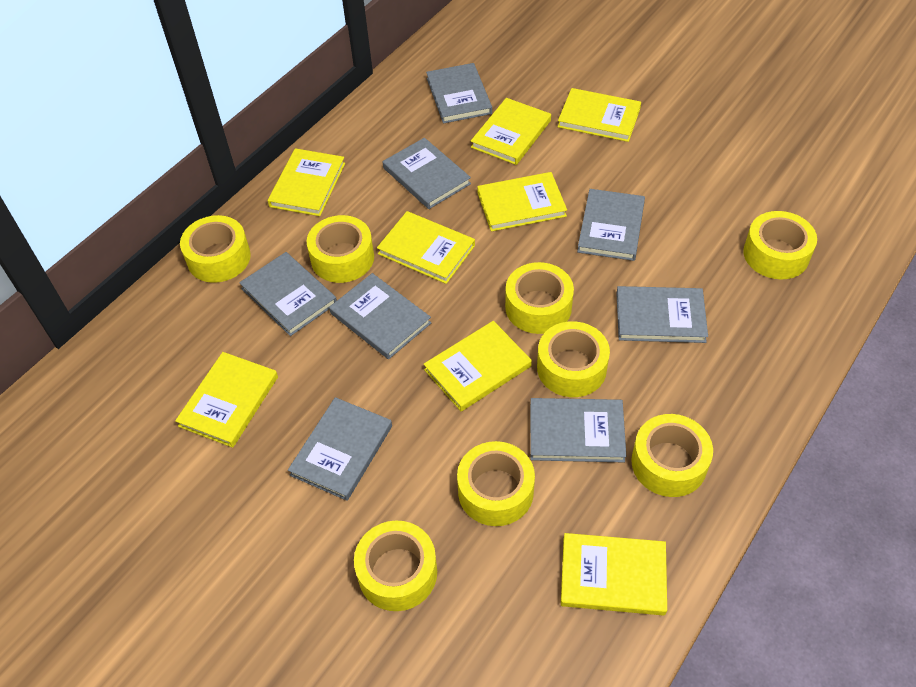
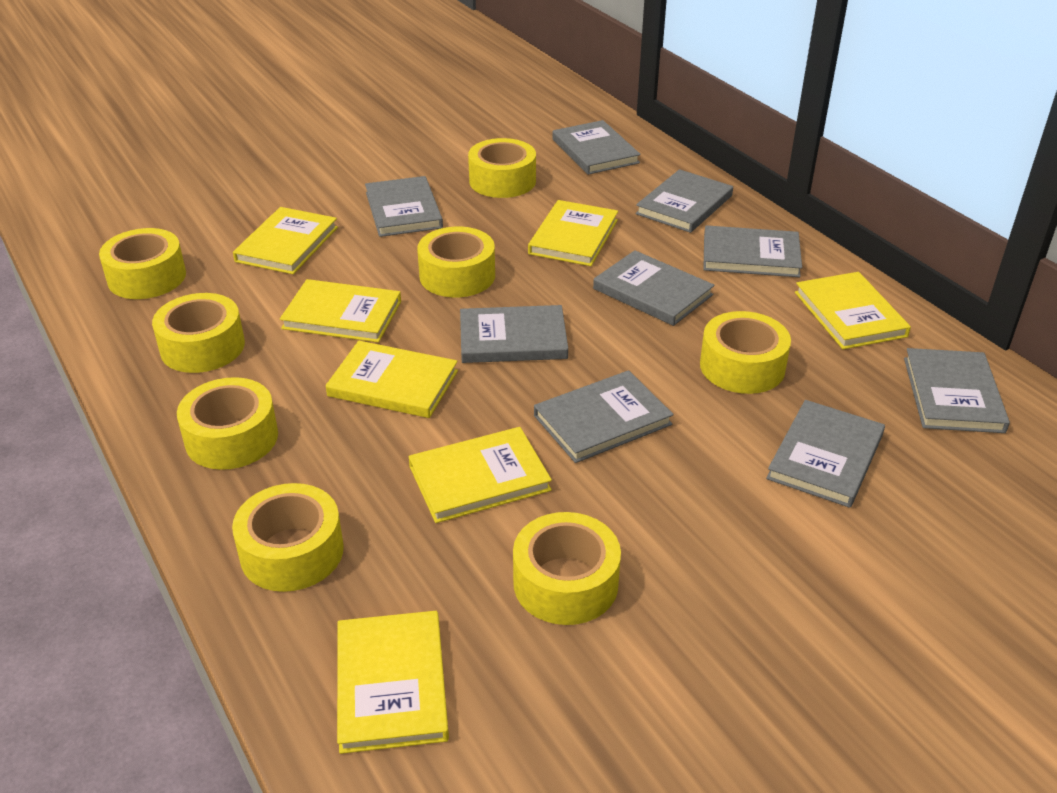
grey book: [239,252,337,336] [288,397,392,501] [329,273,431,359] [383,138,471,209] [426,63,492,124] [530,398,626,462] [577,189,645,261] [616,286,708,343] = 8 -> [365,176,443,237] [460,305,568,363] [534,370,674,463] [552,120,641,175] [593,250,715,326] [636,169,733,233] [703,225,802,277] [766,400,885,508] [904,348,1010,433] = 9
yellow book: [175,352,278,448] [268,148,345,216] [377,211,475,284] [424,321,532,411] [471,98,551,165] [477,172,567,232] [558,88,641,142] [561,533,667,616] = 8 -> [233,207,338,274] [280,279,401,342] [326,341,458,418] [337,611,449,754] [409,427,552,523] [528,200,618,266] [795,272,911,349] = 7

